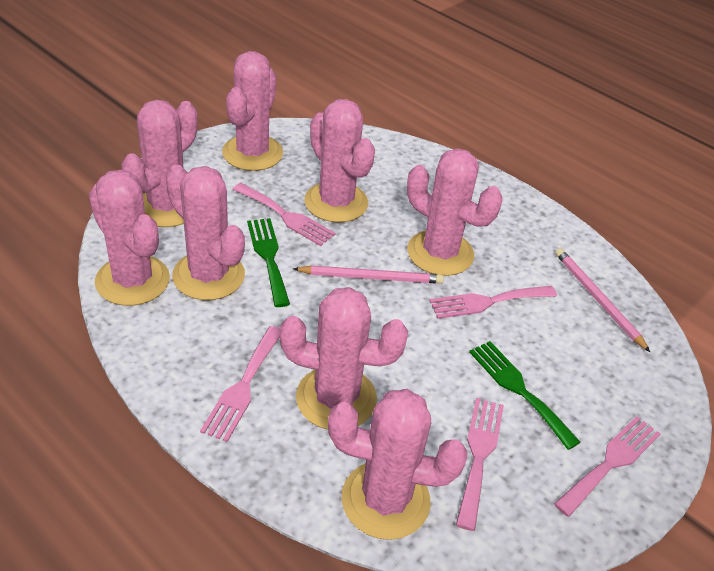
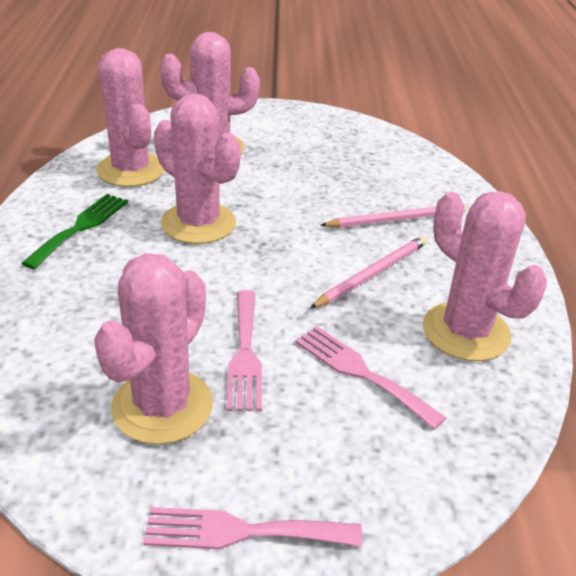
green fork: [247,218,290,307] [469,341,581,450] = 2 -> [22,194,128,269] = 1
pink cactus: [89,170,170,306] [121,100,198,227] [166,165,245,300] [222,51,283,171] [279,287,408,430] [304,99,375,223] [328,389,468,540] [407,148,503,276] = 8 -> [94,253,213,444] [96,48,165,187] [154,93,241,244] [160,32,260,154] [423,191,547,361] = 5
pink fork: [200,326,280,442] [232,183,336,246] [429,286,557,319] [456,398,504,531] [554,416,661,517] = 5 -> [143,507,362,549] [227,290,262,411] [295,326,446,430] = 3

